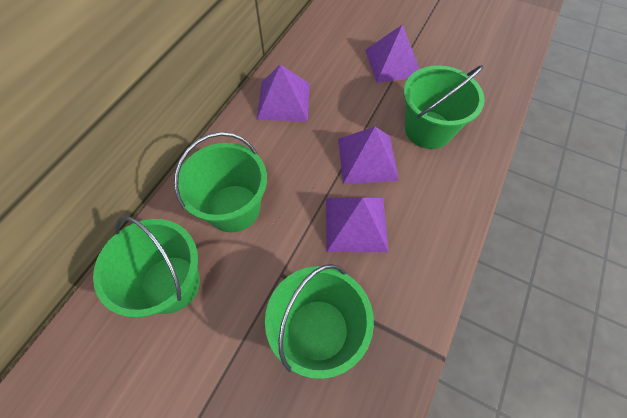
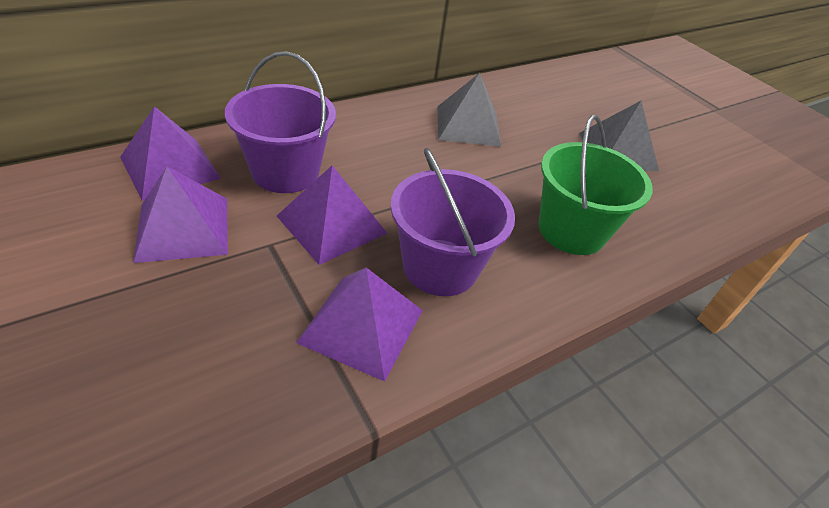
green bucket: [93,216,200,318] [174,132,267,232] [265,264,374,379] [404,65,485,149] = 4 -> [539,115,653,255] = 1
grey pyramid: none = 0 -> [437,73,502,147] [579,101,659,171] = 2
purple bucket: none = 0 -> [225,51,336,193] [391,148,515,296] = 2

